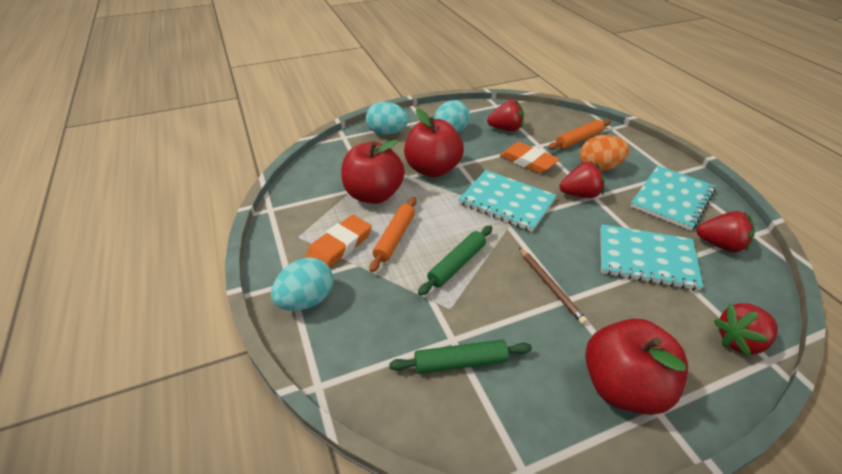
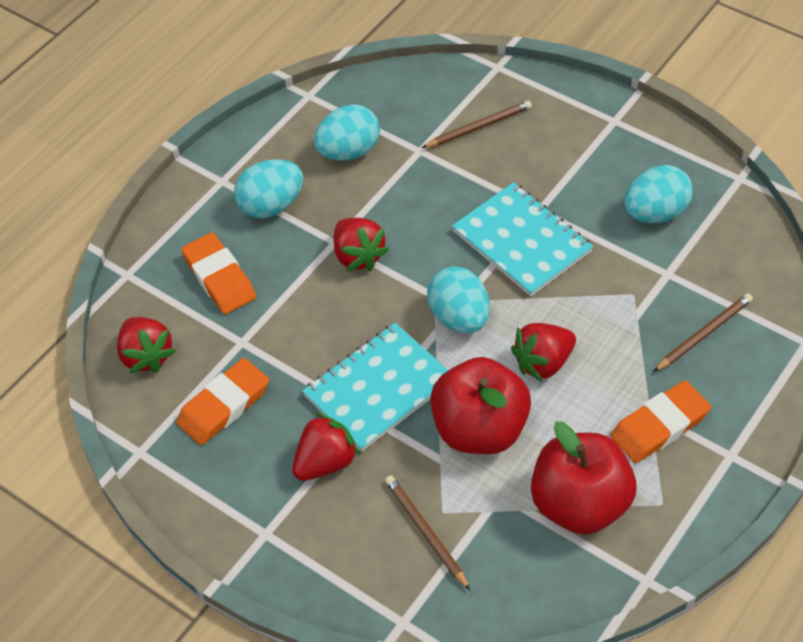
brown pencil: [519,248,588,325] = 1 -> [385,475,470,590] [422,101,532,148] [653,293,753,372] = 3
green rolling pin: [389,340,532,374] [418,226,492,296] = 2 -> none = 0
orange egg: [580,135,629,171] = 1 -> none = 0
orange eraser: [306,215,372,268] [500,142,559,174] = 2 -> [176,358,269,445] [181,233,256,314] [611,380,711,463] = 3
orange rolling pin: [369,197,416,272] [548,119,611,150] = 2 -> none = 0
red apple: [341,140,405,204] [404,109,464,177] [585,319,688,415] = 3 -> [430,357,531,454] [531,421,636,535] = 2
turquoise egg: [271,257,334,311] [366,102,408,135] [434,100,470,133] = 3 -> [234,159,303,218] [314,104,380,161] [427,266,490,333] [624,165,693,223] = 4
turquoise notebook: [458,170,557,232] [600,224,704,291] [630,166,716,231] = 3 -> [302,323,448,452] [452,182,593,296] = 2

